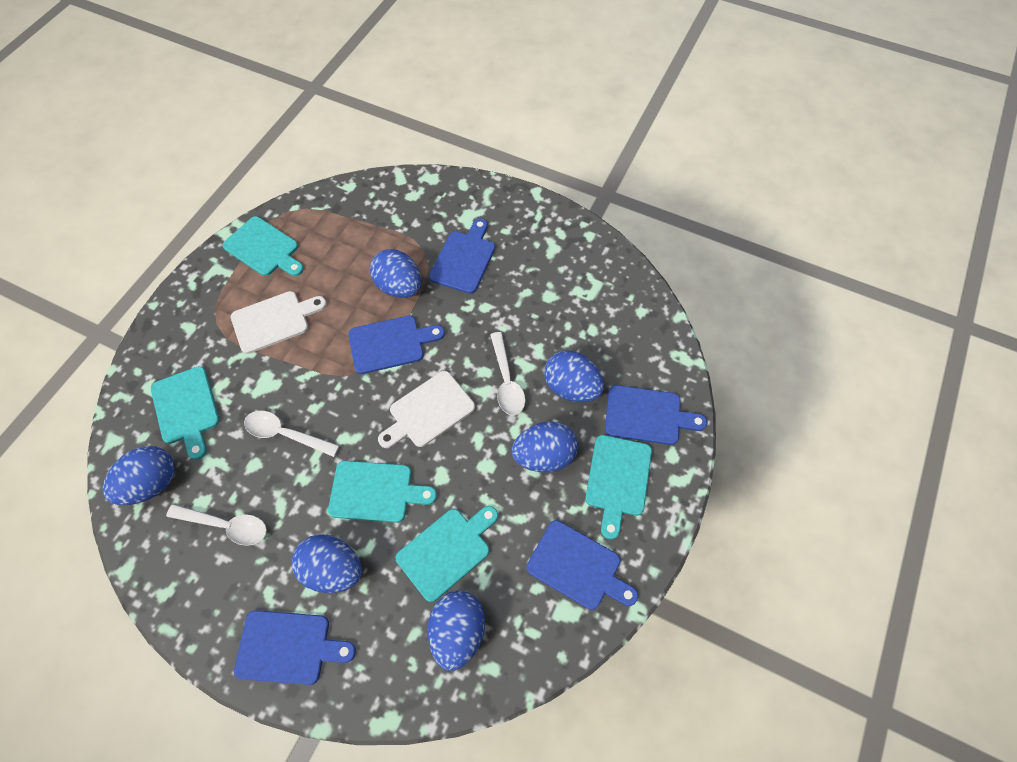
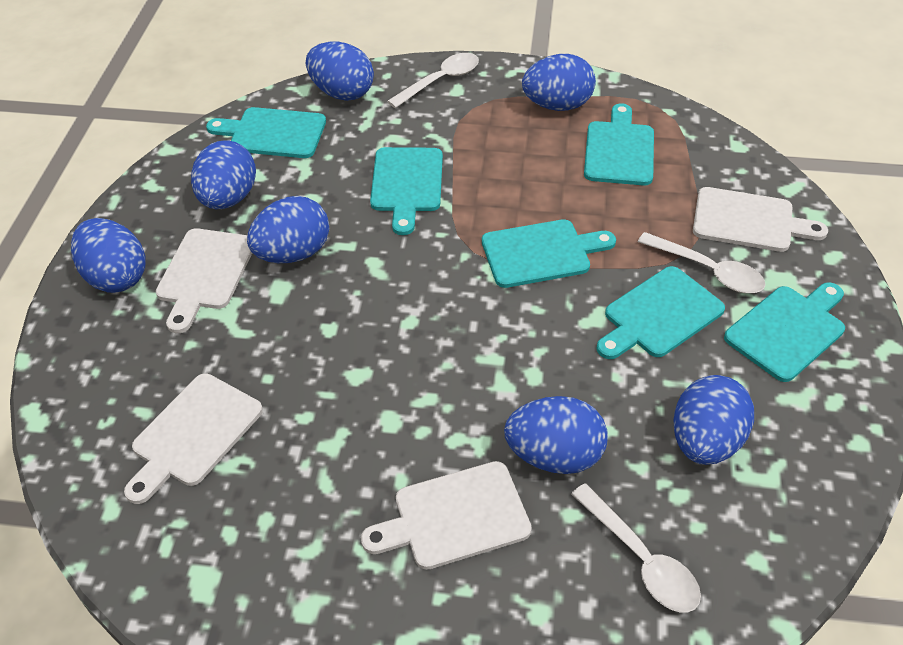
blue cutting board: [234,610,356,685] [348,316,445,374] [429,219,495,294] [527,520,638,610] [605,385,707,445] = 5 -> none = 0
blue egg: [102,446,175,505] [291,535,362,593] [370,249,421,298] [428,590,485,671] [511,421,578,472] [544,351,604,402] = 6 -> [71,218,145,293] [191,140,256,209] [247,196,329,263] [306,42,374,101] [504,396,608,474] [522,54,596,111] [673,375,754,465] = 7
turquoise cutting board: [151,366,220,460] [223,216,304,276] [328,461,437,523] [396,506,498,602] [585,435,652,539] = 5 -> [206,107,326,158] [370,147,443,235] [482,219,616,288] [584,103,654,186] [596,266,725,359] [724,282,845,382] = 6
white cutting board: [231,291,327,354] [378,371,475,448] = 2 -> [124,373,263,504] [156,228,252,333] [361,461,532,570] [693,187,828,252] = 4

